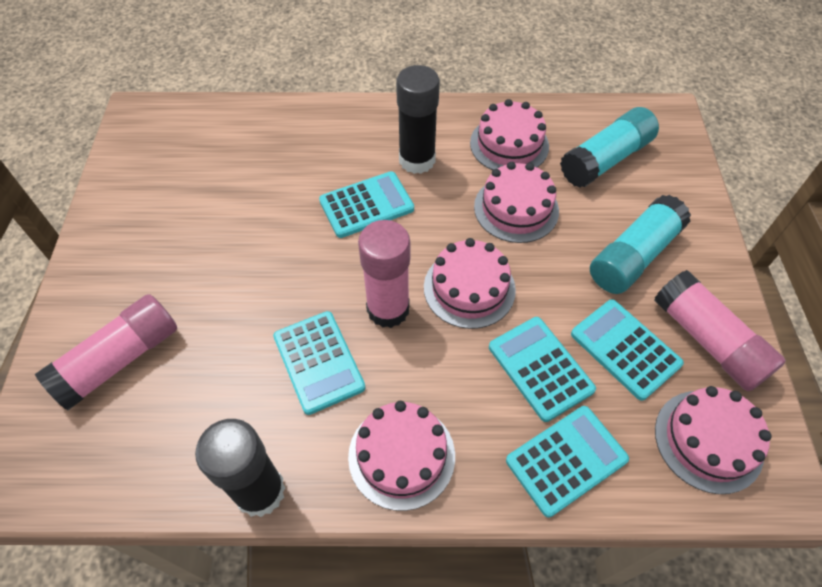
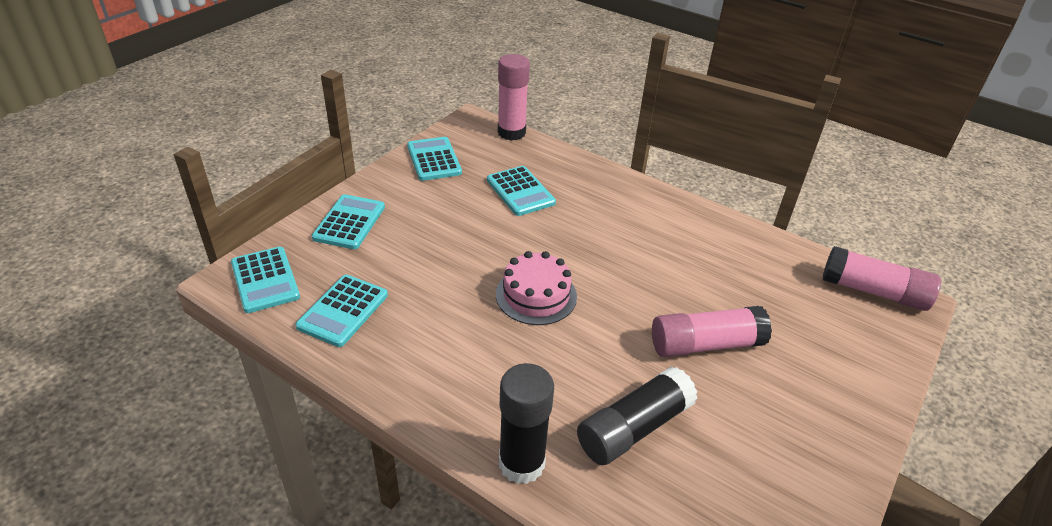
pink cake: [348,401,455,511] [424,238,516,329] [470,99,549,170] [474,162,559,243] [655,386,772,494] = 5 -> [496,251,577,325] = 1
turquoise glue stick: [560,107,659,188] [590,195,691,294] = 2 -> none = 0

